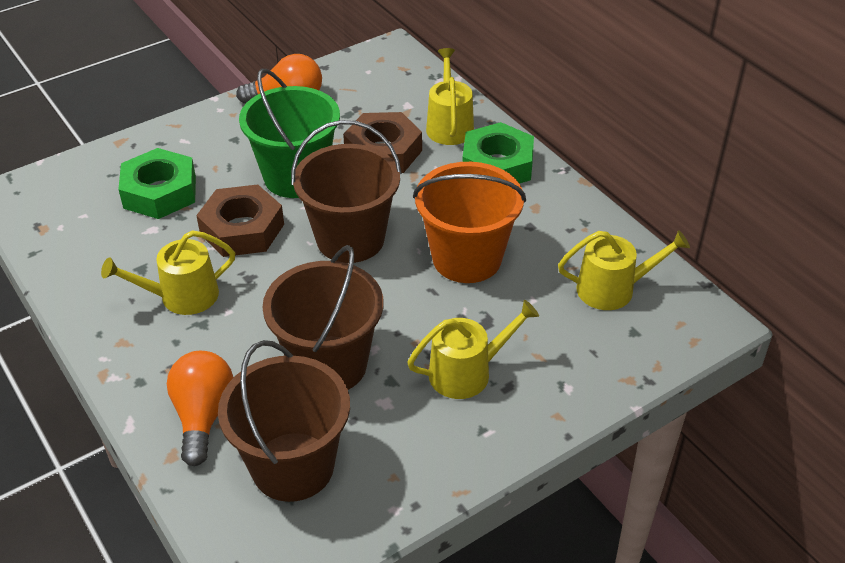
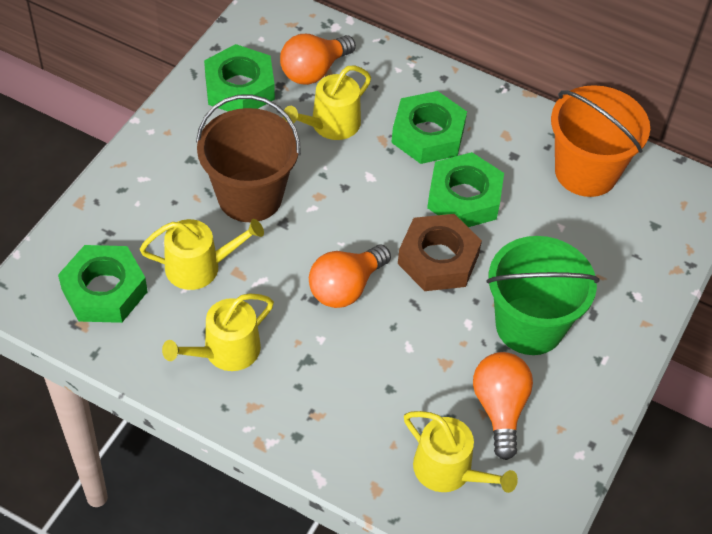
brown bucket: [218,340,350,502] [263,245,383,390] [291,120,402,263] = 3 -> [196,95,301,222] = 1
brown nut: [196,184,284,257] [343,112,422,173] = 2 -> [398,214,482,291] = 1
green nut: [118,148,196,219] [462,122,534,184] = 2 -> [58,245,148,323] [204,44,275,111] [391,91,467,164] [427,152,504,227] = 4
orange light bulb: [167,351,234,466] [236,54,322,104] = 2 -> [280,34,356,85] [309,245,391,308] [473,352,533,460] = 3

